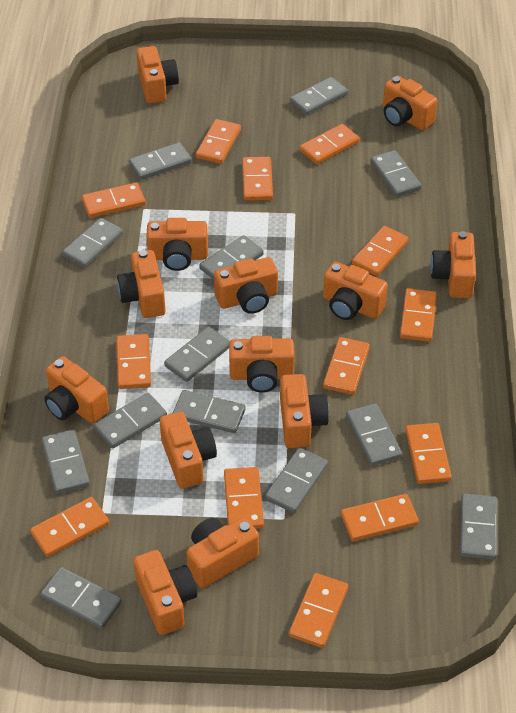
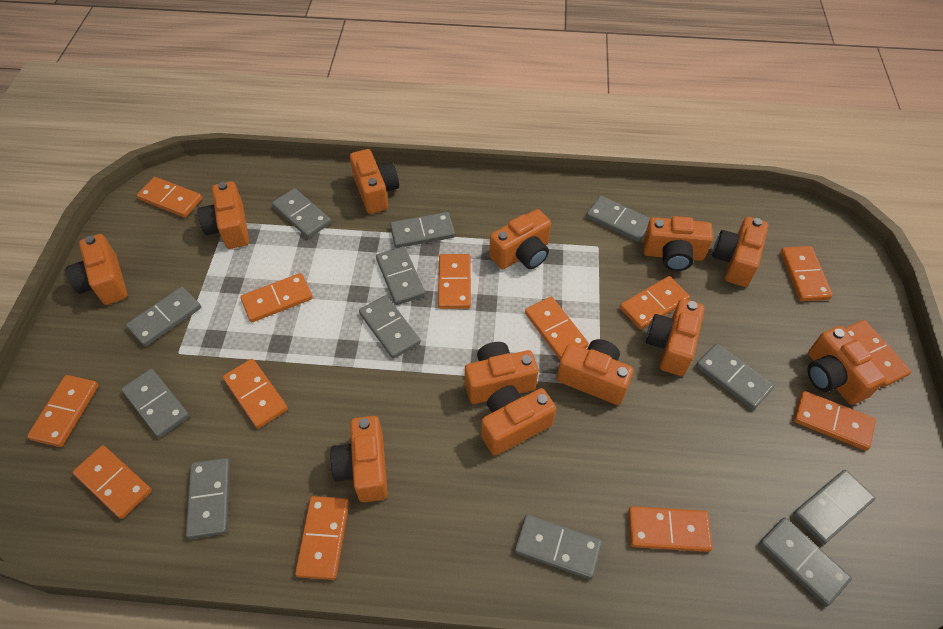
grey domino: [41,567,122,629] [42,430,90,494] [62,218,123,268] [94,393,167,449] [129,142,192,180] [164,327,230,382] [173,390,246,433] [199,235,264,280] [265,448,328,513] [290,77,348,115] [346,403,402,466] [371,150,422,197] [460,494,497,560] = 13 -> [121,369,190,438] [126,287,201,347] [186,458,230,539] [272,188,331,238] [359,295,421,359] [376,246,425,305] [390,212,455,248] [514,514,602,579] [586,196,650,242] [696,343,774,410] [759,517,852,606] [793,470,875,544] = 12
orange camera: [44,356,109,424] [117,250,166,318] [133,550,197,635] [136,46,179,103] [147,218,208,271] [160,411,217,489] [187,517,259,588] [214,257,278,314] [229,336,295,393] [280,374,329,448] [323,262,388,320] [383,76,437,130] [430,231,476,298] = 13 -> [66,234,128,305] [197,181,249,249] [330,416,388,502] [350,149,399,214] [465,342,538,404] [481,385,556,456] [489,209,551,269] [557,339,634,405] [643,216,713,271] [646,299,705,376] [712,217,768,287] [807,326,887,405] = 12

